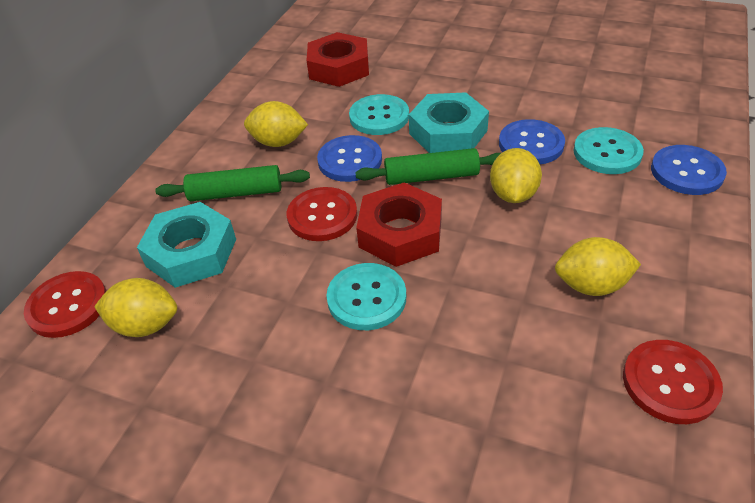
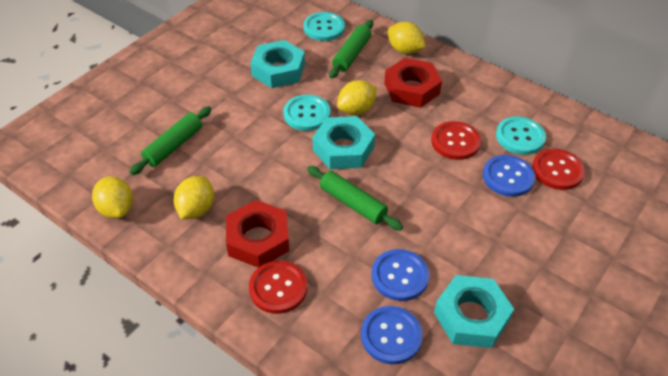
green rolling pin: [155,165,310,201] [355,148,501,185] = 2 -> [130,106,211,175] [307,166,403,231] [329,20,373,78] = 3
turquoise nut: [137,202,236,288] [409,92,489,153] = 2 -> [250,40,305,88] [312,116,375,169] [434,275,514,348] = 3

